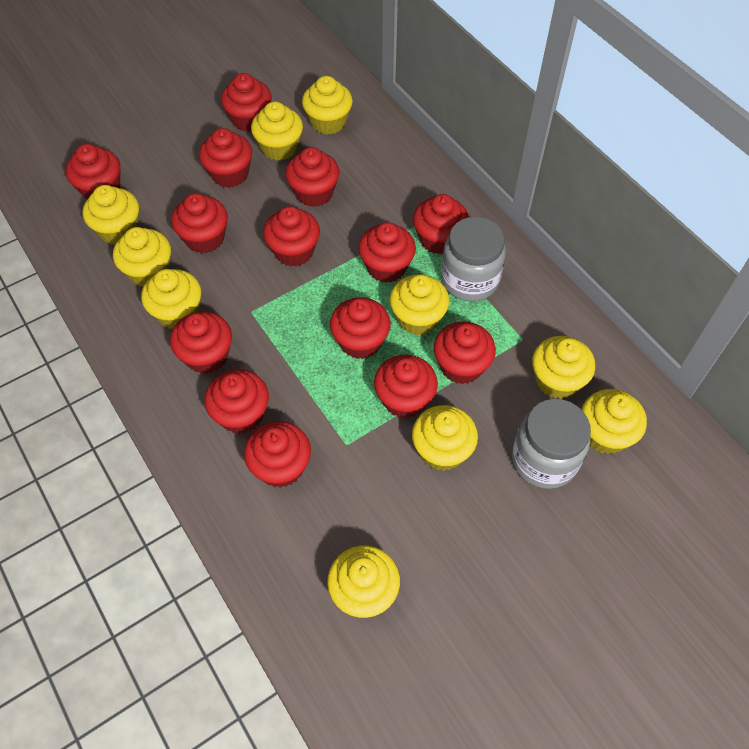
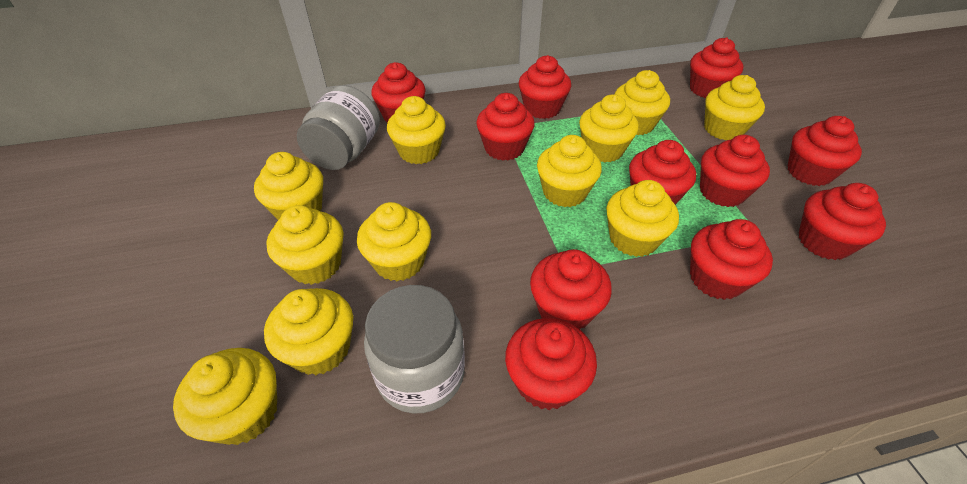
red cupcake: [66,144,121,199] [170,312,232,374] [171,193,228,253] [199,128,252,188] [204,369,269,434] [221,73,272,132] [244,421,311,488] [263,206,320,266] [285,147,339,207] [330,297,391,359] [358,222,416,283] [374,354,438,419] [413,194,469,254] [434,322,496,384] = 14 -> [371,62,426,123] [476,93,535,160] [505,318,597,410] [519,55,571,119] [530,249,612,329] [629,140,696,205] [690,37,744,98] [690,219,773,300] [700,135,770,207] [787,116,862,186] [799,183,886,260] = 11
yellow cupcake: [83,185,139,245] [113,227,171,287] [141,269,201,329] [251,101,303,161] [302,76,353,135] [327,546,400,618] [390,274,449,335] [412,405,478,471] [532,336,595,399] [581,389,647,454] = 10 -> [173,348,277,445] [254,152,323,220] [264,288,353,375] [266,205,344,285] [357,202,431,281] [387,96,446,164] [537,135,602,207] [579,94,639,162] [606,180,679,257] [614,70,670,135] [704,75,765,140] = 11

